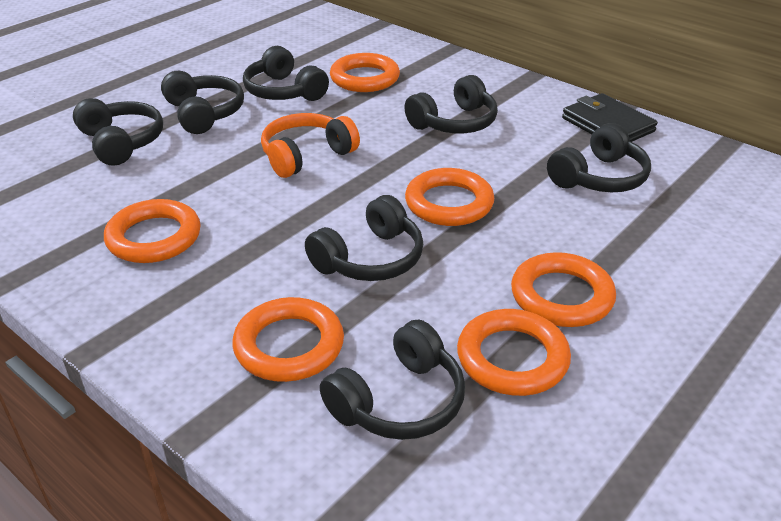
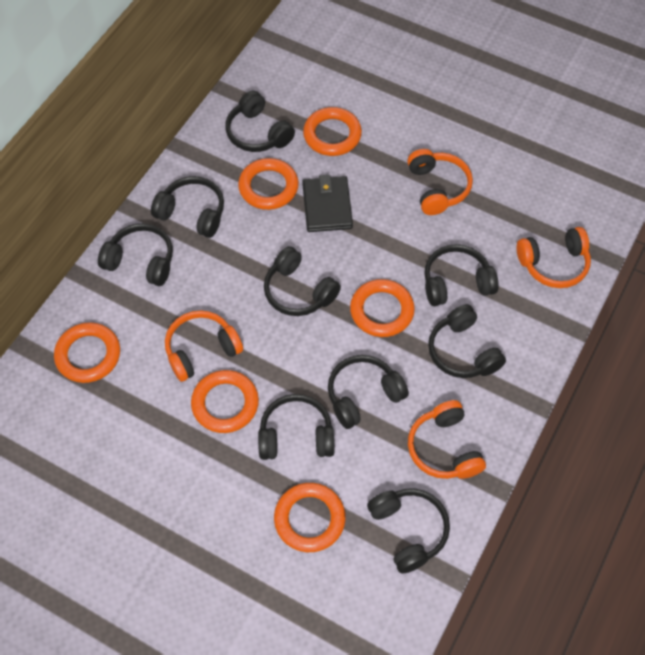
black headphones: [73,98,163,166] [161,71,244,134] [243,46,329,101] [305,195,423,281] [320,320,465,440] [404,75,498,133] [547,123,651,192] = 7 -> [98,223,173,286] [151,176,224,238] [225,91,295,152] [258,394,335,460] [264,246,341,316] [328,355,409,429] [367,488,450,574] [424,244,499,306] [428,304,506,378] = 9
orange headphones: [261,113,360,178] = 1 -> [165,310,243,382] [407,149,473,215] [408,400,486,479] [517,227,591,288] = 4

